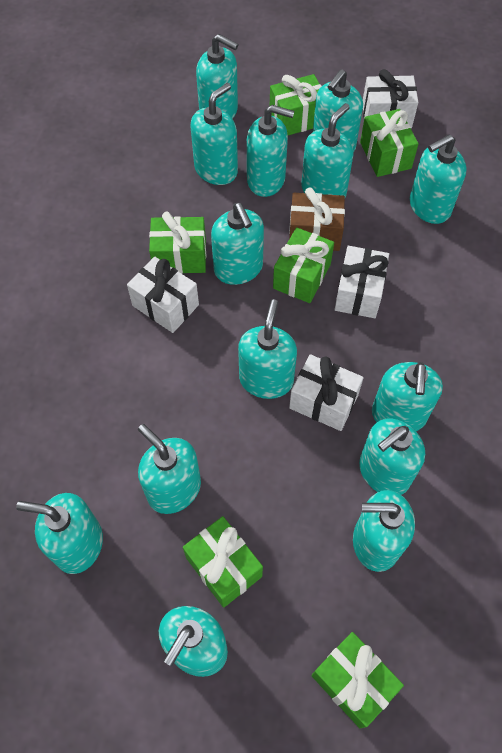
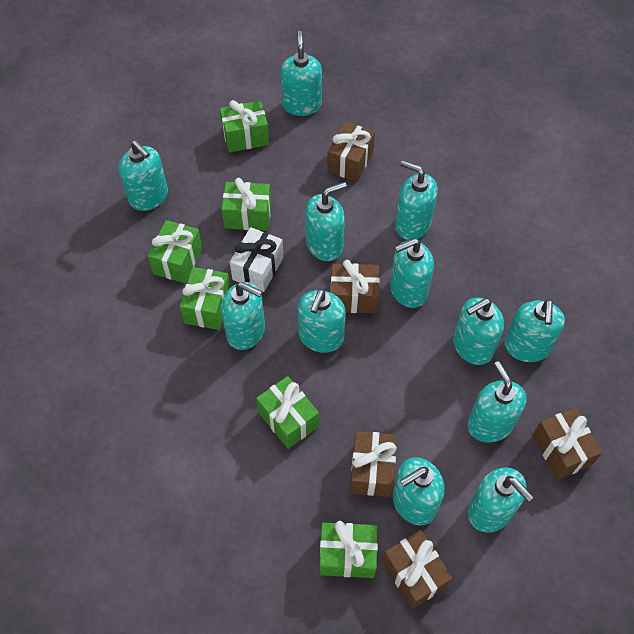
brown gift: [289,187,345,251] = 1 -> [327,122,375,182] [331,260,380,313] [350,431,397,497] [382,530,453,609] [532,408,602,480] = 5
turquoise soap dispenser: [16,493,103,574] [138,424,201,514] [159,606,228,677] [190,83,238,185] [196,34,238,119] [211,203,264,285] [238,299,297,399] [247,105,294,197] [301,103,353,197] [313,69,363,152] [353,490,415,572] [359,419,425,495] [372,362,443,431] [410,134,467,224] = 14 -> [119,140,168,211] [221,282,265,350] [281,31,322,116] [298,289,346,353] [305,182,347,261] [390,238,434,308] [393,457,445,526] [395,160,438,240] [453,298,504,365] [467,361,527,443] [468,467,533,533] [504,299,565,362] = 12
white gift: [127,256,199,333] [289,354,364,431] [334,246,389,318] [363,69,419,128] = 4 -> [230,227,284,292] = 1

